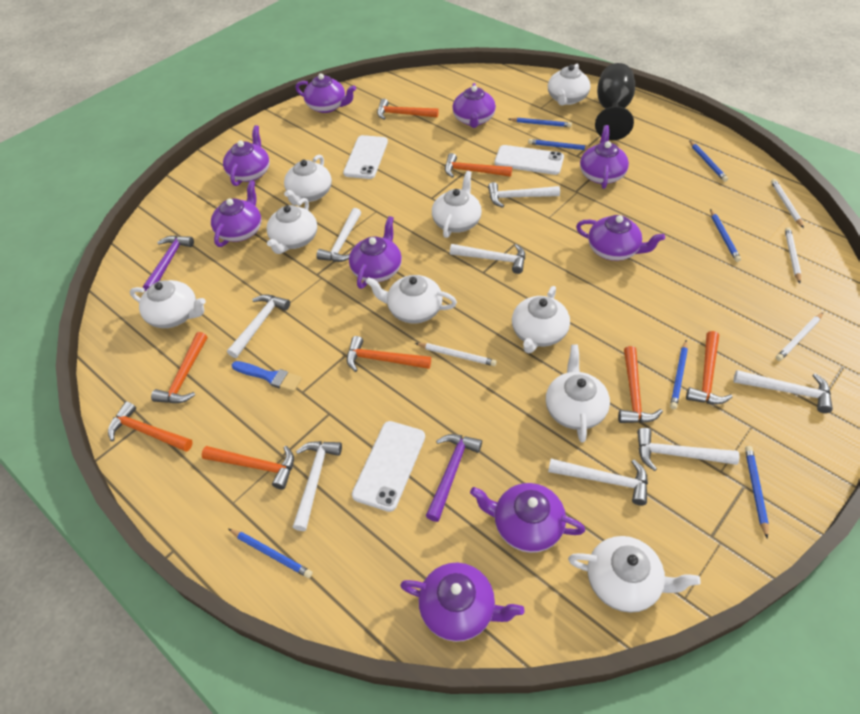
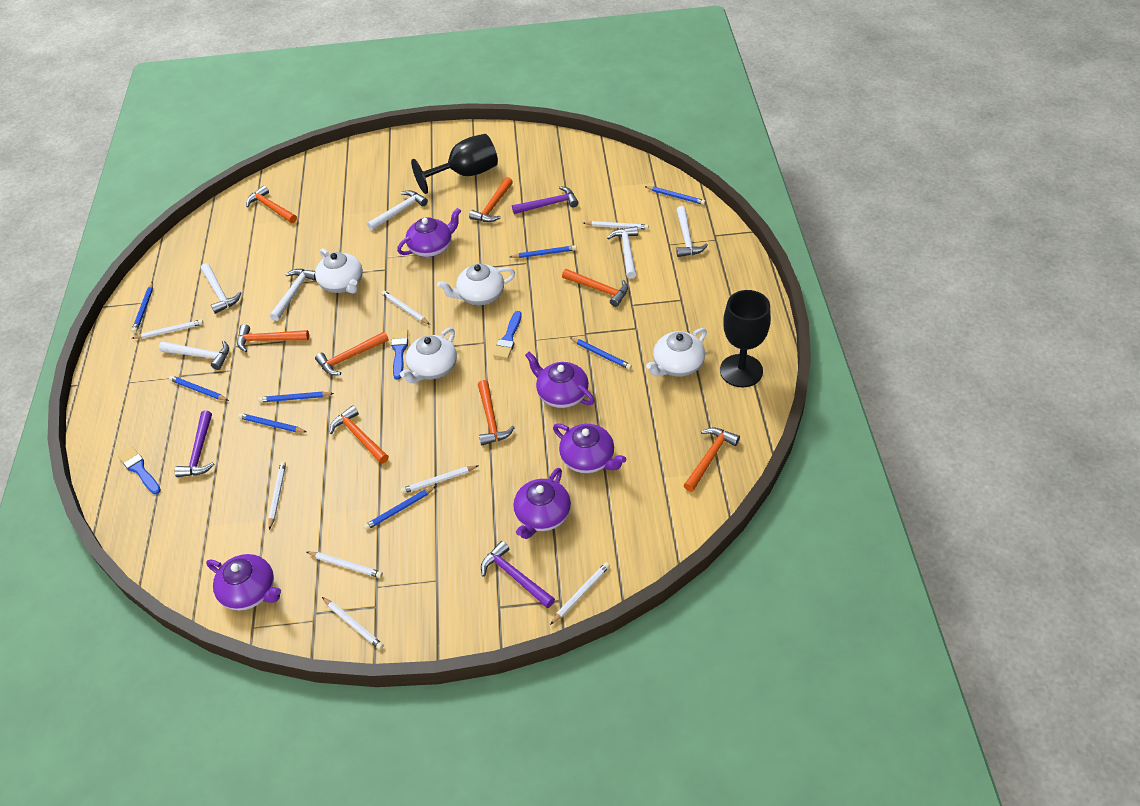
black goblet: [595,63,635,140] = 1 -> [411,134,498,194] [720,290,771,387] = 2
blue brush: [232,361,302,392] = 1 -> [118,447,161,494] [391,329,408,380] [493,311,522,359] = 3
blue pencil: [228,529,312,578] [509,118,572,127] [528,139,591,150] [670,340,688,409] [689,140,728,182] [710,209,741,262] [745,446,769,539] = 7 -> [132,282,153,333] [169,376,229,401] [238,413,307,433] [258,391,334,403] [364,486,436,530] [510,245,577,258] [570,338,632,370] [644,186,705,205] = 8
purple hammer: [143,235,194,291] [426,434,482,522] = 2 -> [175,410,215,477] [481,541,555,608] [512,186,579,214] = 3
purple teapot: [211,180,262,247] [223,125,270,186] [296,74,356,113] [349,216,402,289] [400,562,525,642] [452,83,496,128] [470,483,585,553] [576,215,665,261] [580,125,629,189] = 9 -> [206,554,281,611] [397,208,461,257] [513,468,571,539] [525,352,595,408] [553,423,626,473] = 5
white hammer: [227,294,290,358] [293,441,342,531] [316,208,361,262] [450,244,525,274] [488,182,560,208] [548,459,648,505] [637,428,740,471] [733,370,833,413] = 8 -> [159,341,229,370] [201,263,241,314] [270,269,316,321] [367,190,428,230] [607,226,638,279] [676,206,708,257] = 6
white pencil: [415,343,497,366] [771,179,804,228] [776,313,823,361] [785,227,801,283] = 4 -> [131,320,203,339] [268,461,286,530] [307,552,383,578] [322,597,384,650] [381,291,430,325] [401,465,479,494] [550,562,610,625] [584,221,649,230] = 8
white phone: [343,135,388,179] [352,421,425,512] [494,145,564,175] = 3 -> none = 0
white teapot: [130,280,206,328] [266,198,317,254] [284,154,332,205] [366,275,457,324] [432,171,482,238] [512,286,570,353] [546,345,610,443] [548,64,590,106] [568,536,701,613] = 9 -> [315,248,363,294] [400,328,457,383] [437,264,515,305] [646,328,707,377] = 4

